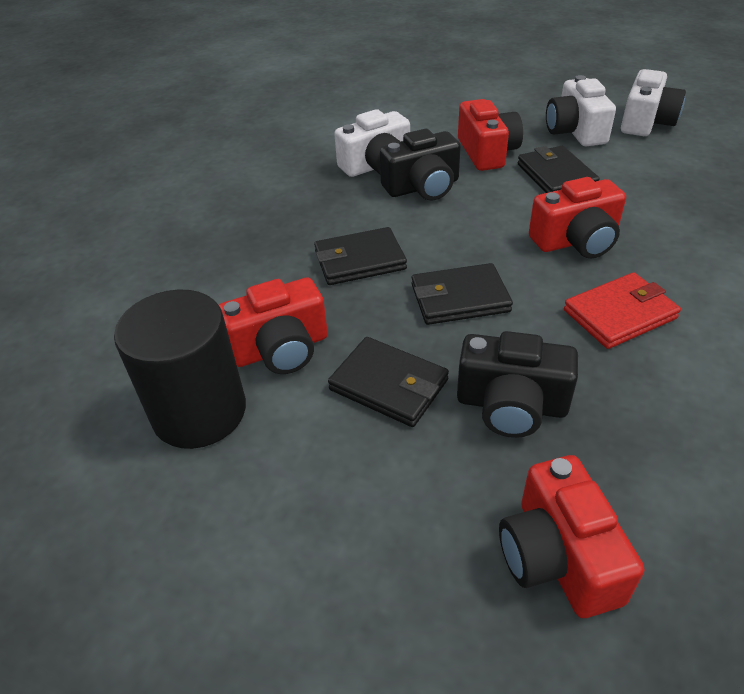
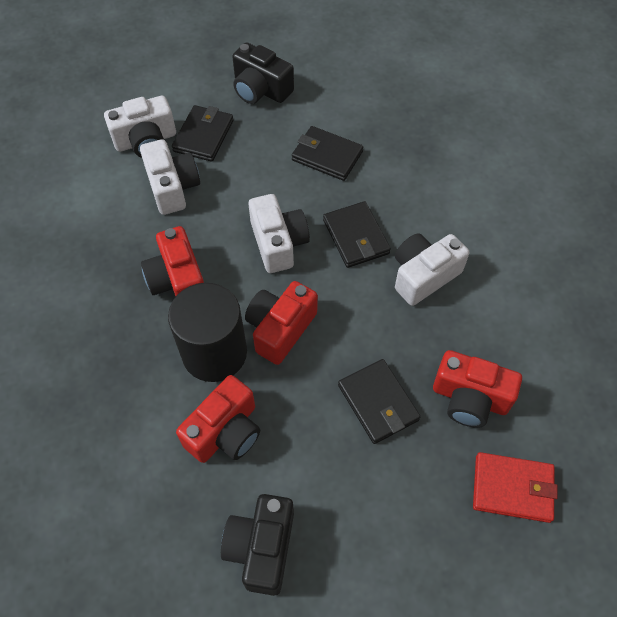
white camera: [334,109,410,177] [546,75,616,146] [621,69,686,136] = 3 -> [104,96,176,158] [140,139,200,215] [248,194,310,273] [395,233,469,306] = 4

